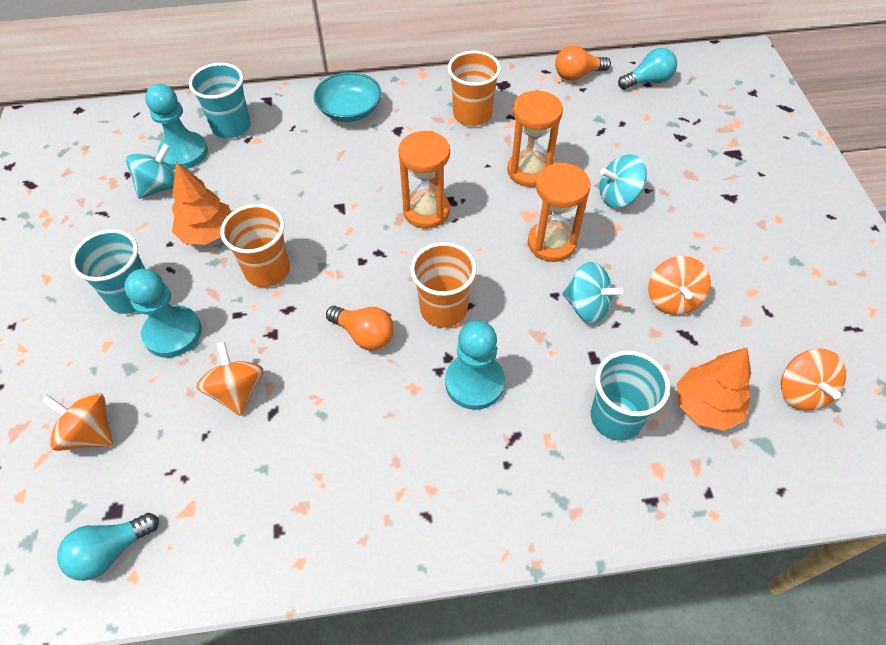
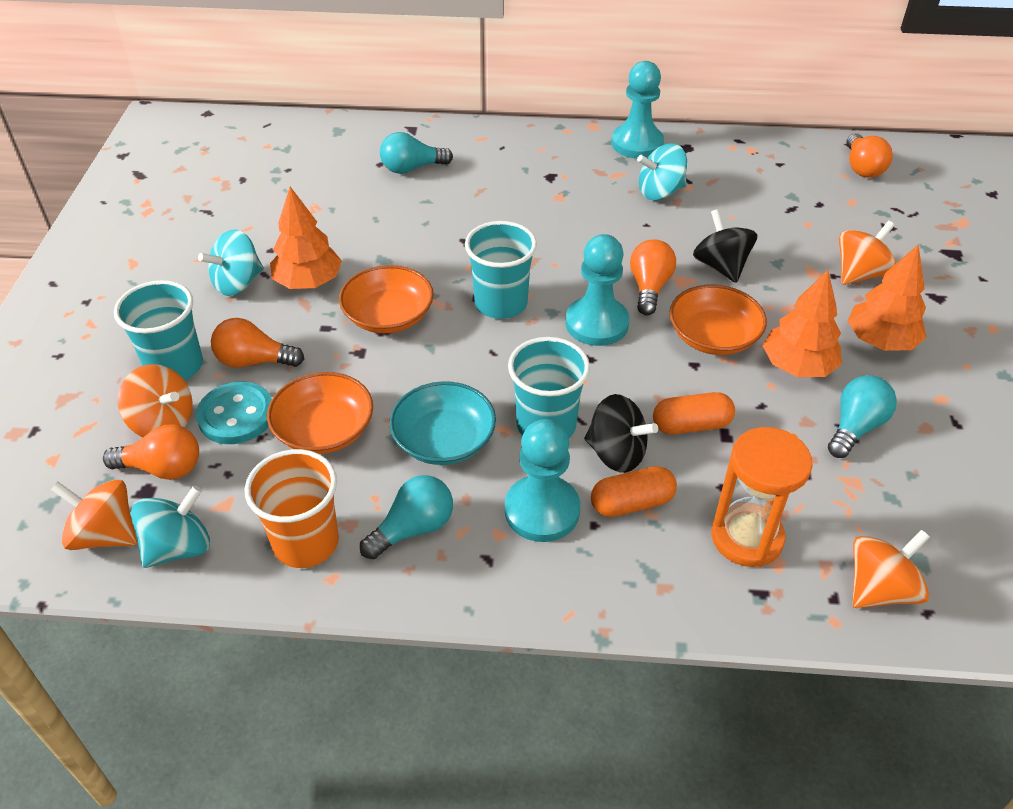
black spinning top: none = 0 -> [584,394,658,473] [693,209,757,283] = 2
orange bowl: none = 0 -> [267,372,373,454] [339,265,434,334] [669,285,767,355] = 3
orange capsule: none = 0 -> [591,466,677,517] [653,392,735,434] = 2
orange cup: [220,204,290,287] [410,242,477,328] [448,51,501,126] = 3 -> [245,449,339,568] = 1
orange hourglass: [398,131,450,229] [507,90,563,187] [528,162,591,262] = 3 -> [711,427,813,567] = 1
orange light bulb: [326,306,394,350] [555,45,611,81] = 2 -> [103,424,199,480] [211,318,304,368] [630,239,676,315] [847,133,893,178] = 4
orange tree: [172,162,231,245] [677,347,751,431] = 2 -> [270,187,342,289] [763,270,842,377] [848,244,927,351] = 3
turquoise button: none = 0 -> [196,382,272,444] = 1
turquoise light bulb: [57,513,159,581] [618,48,677,89] = 2 -> [360,475,453,559] [380,132,453,174] [828,375,897,458] = 3

